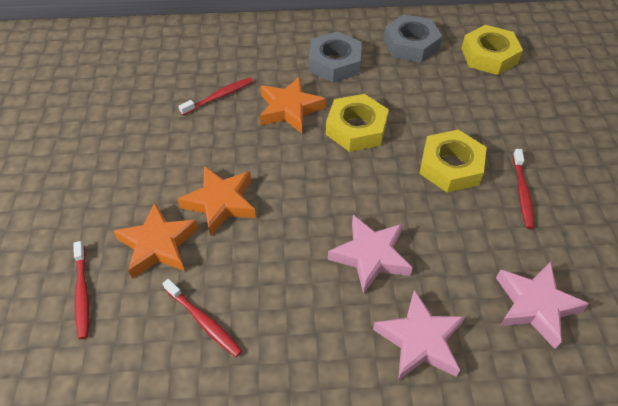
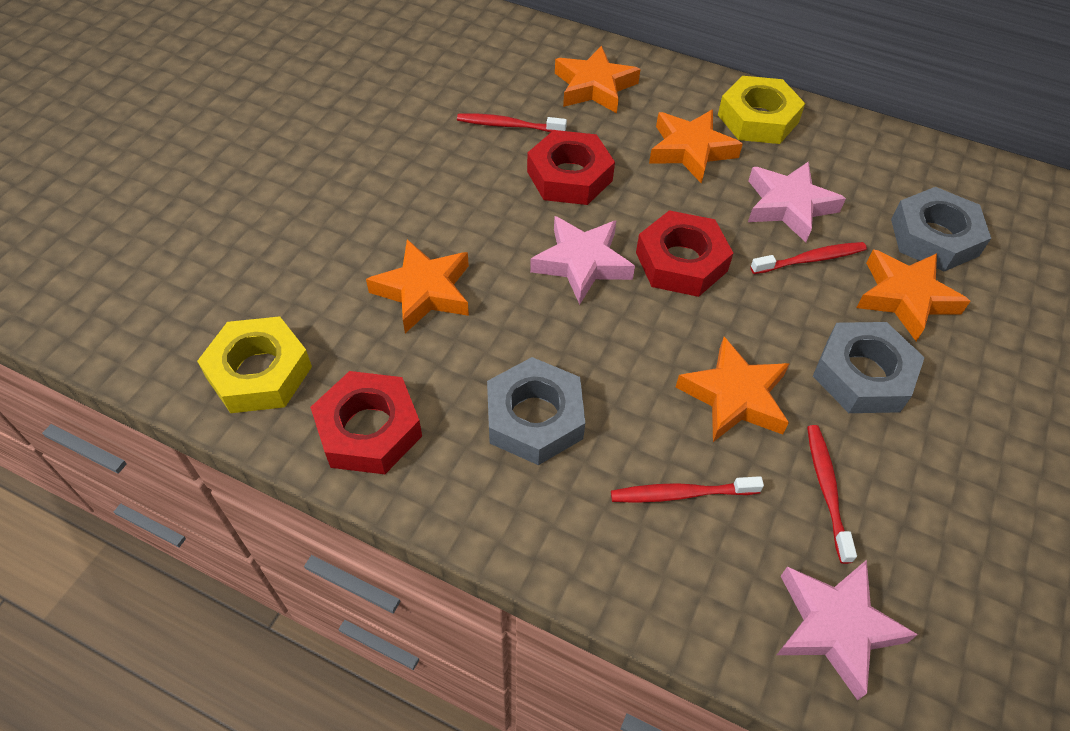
grey nut: [309,31,362,83] [384,15,442,63] = 2 -> [487,357,585,465] [813,322,925,413] [891,187,991,272] = 3
orange star: [113,202,199,279] [177,166,256,236] [260,76,326,133] = 3 -> [366,239,469,333] [555,46,641,113] [649,109,743,184] [676,337,790,442] [856,249,971,341] = 5
red nut: none = 0 -> [310,371,422,474] [527,130,615,205] [636,210,733,297] = 3
yellow nut: [326,94,389,152] [419,130,487,193] [461,25,523,75] = 3 -> [197,316,312,413] [718,76,805,144] = 2

